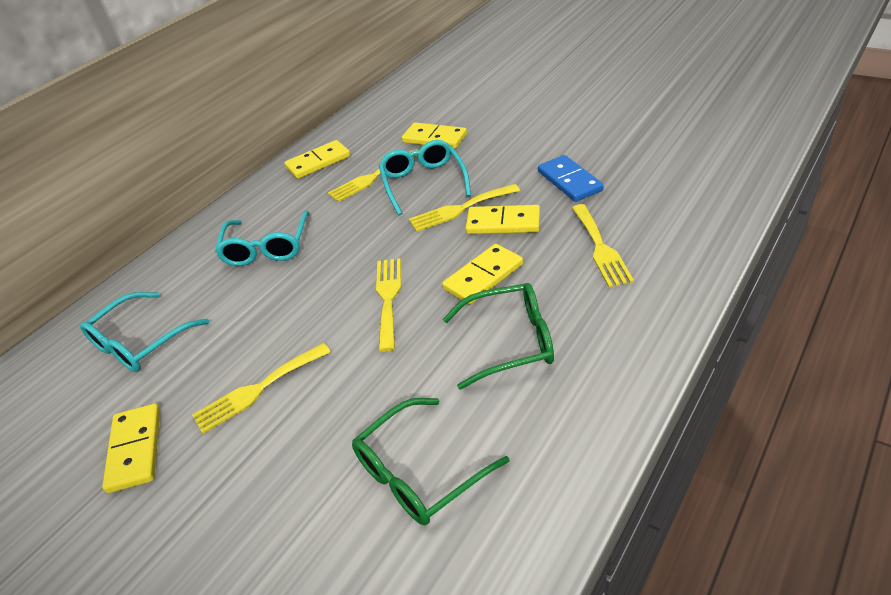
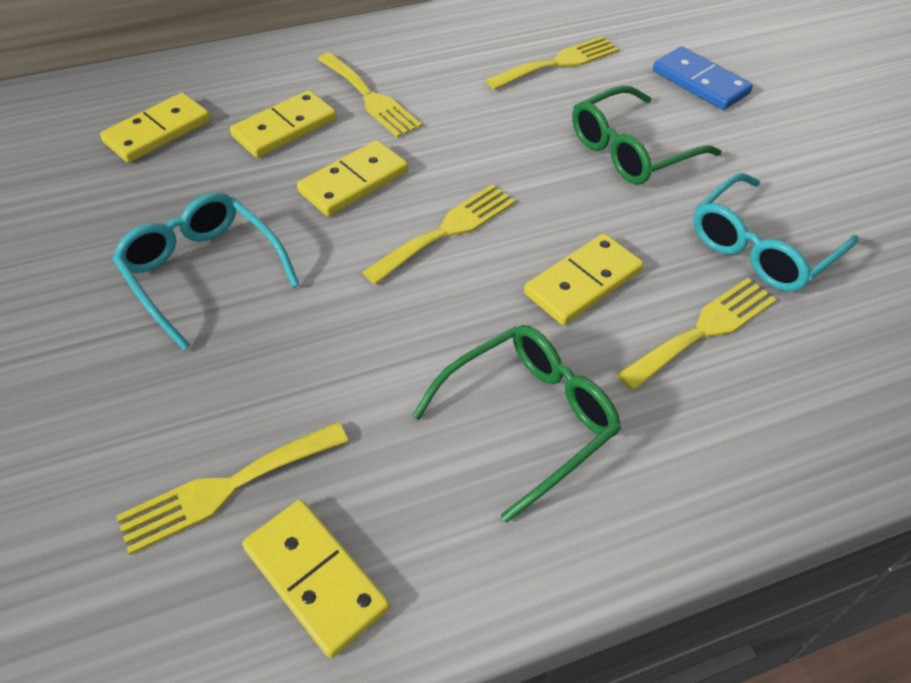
turquoise glasses: [80,292,209,372] [215,210,310,266] [379,140,471,215] = 3 -> [113,192,300,351] [693,173,859,292] = 2

